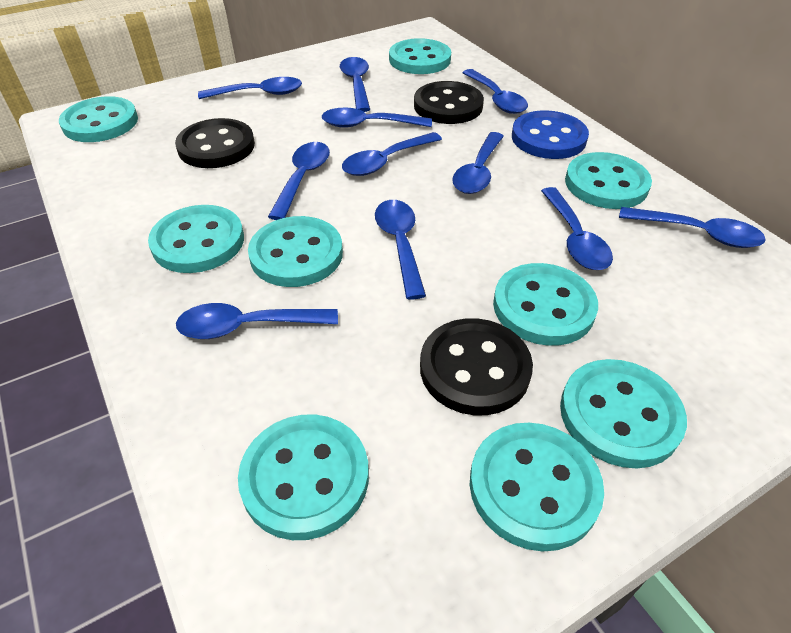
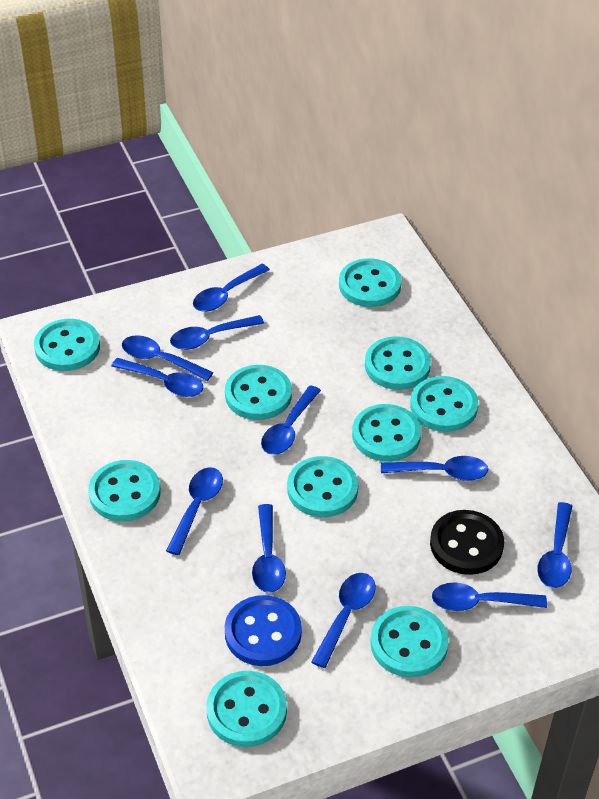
black button: [175,118,255,168] [414,81,484,124] [420,318,533,415] = 3 -> [430,510,504,575] = 1
turquoise button: [59,96,138,142] [148,205,244,273] [238,414,369,540] [248,216,343,287] [389,38,451,74] [470,423,604,552] [493,263,598,346] [560,359,687,468] [565,152,652,209] = 9 -> [34,319,100,371] [88,460,161,522] [206,671,287,747] [225,365,292,420] [287,456,358,517] [339,258,402,307] [352,404,421,462] [365,336,431,390] [370,606,449,677] [410,376,478,432] = 10

